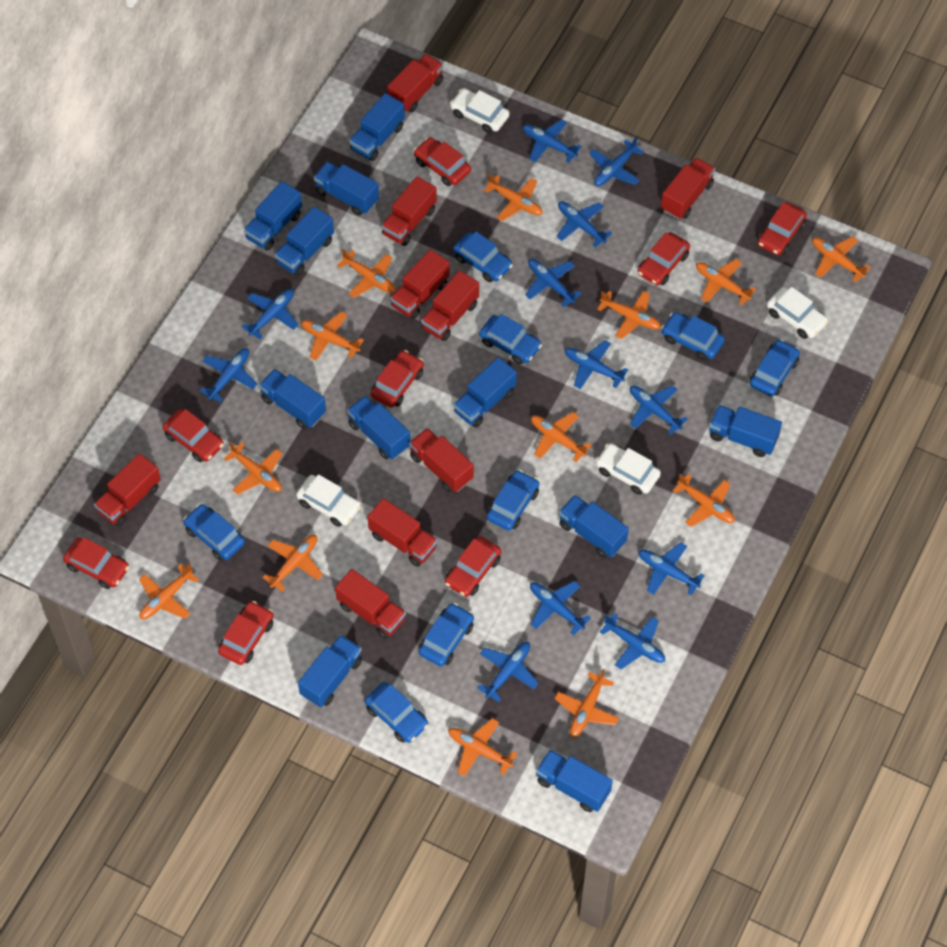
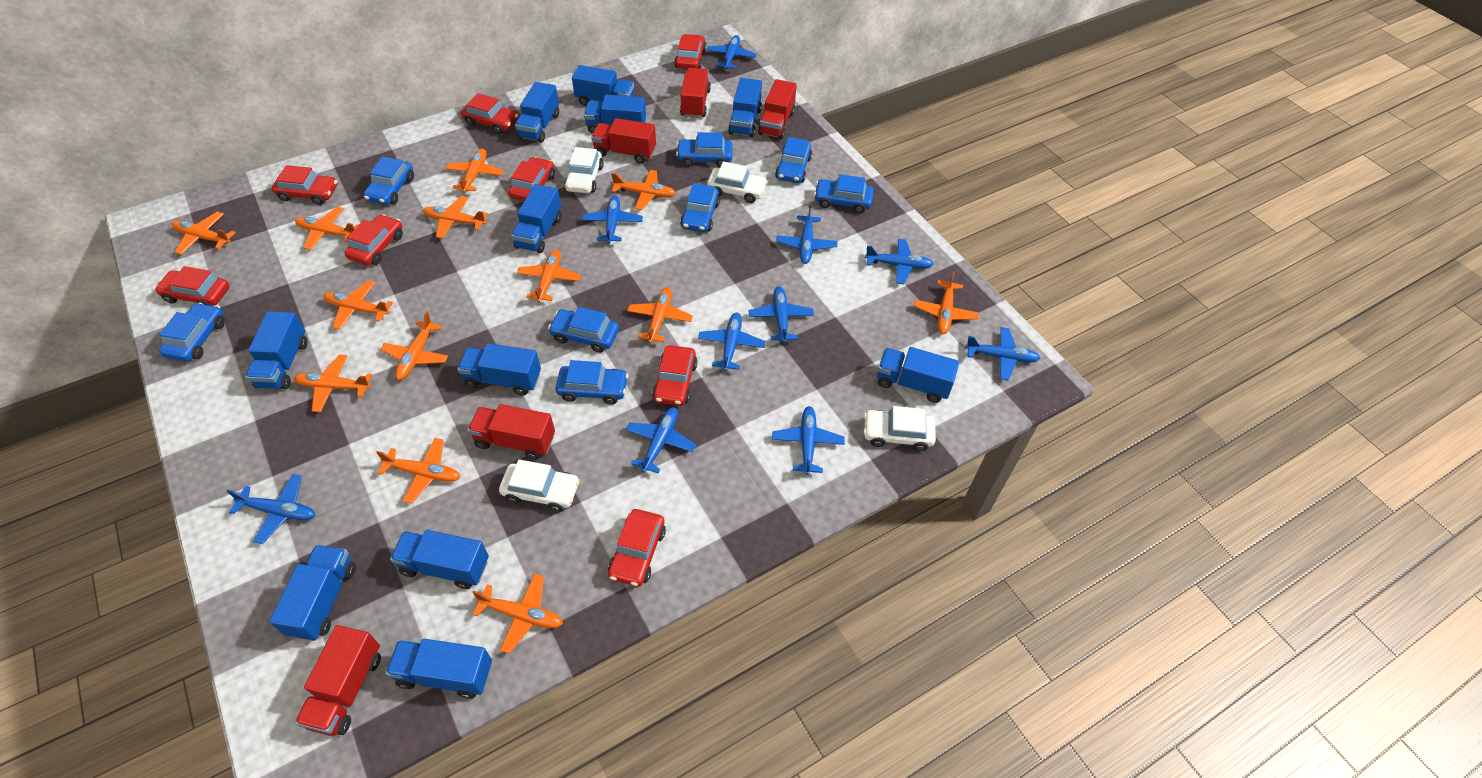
blue plane: [200,348,257,402] [241,289,298,339] [477,642,538,702] [523,119,582,162] [525,259,582,307] [530,581,591,635] [557,201,612,248] [565,340,628,389] [589,136,644,186] [600,613,665,669] [630,385,688,435] [638,542,705,595] = 12 -> [227,474,315,544] [582,195,643,244] [626,407,696,473] [698,313,765,371] [706,35,757,69] [749,286,814,343] [772,406,845,475] [776,206,838,264] [865,239,934,284] [965,327,1040,381] = 10
red truck: [94,453,161,527] [335,569,406,639] [367,498,438,567] [381,176,437,246] [387,54,444,113] [390,249,450,319] [409,428,474,492] [421,270,479,341] [661,158,715,219] = 9 -> [295,625,381,736] [468,404,555,460] [591,118,656,163] [680,68,711,118] [758,79,797,139] = 5

